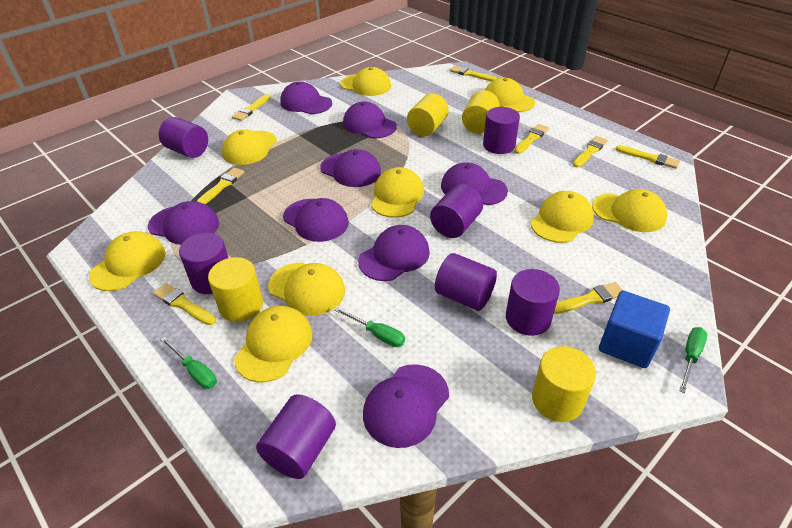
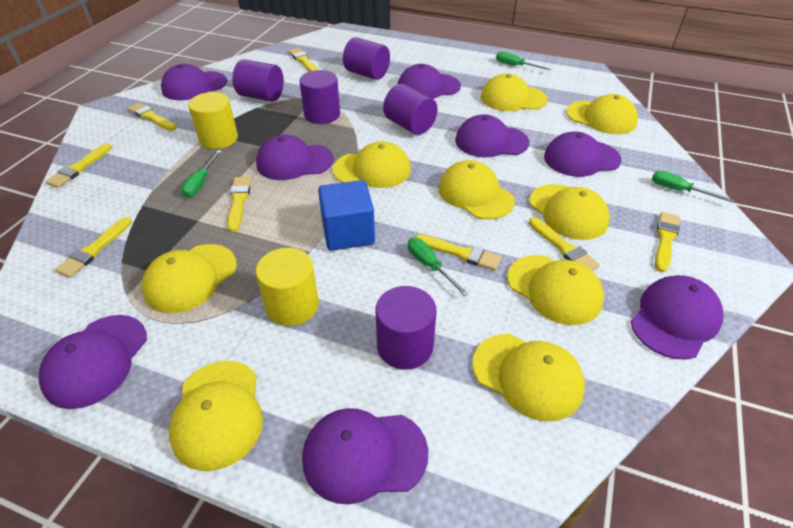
green screwdriver: [161,337,217,389] [334,307,405,347] [679,327,707,393] = 3 -> [181,150,222,198] [408,238,469,296] [496,51,552,70] [652,171,734,203] = 4
purple cylinder: [159,117,208,158] [179,233,228,294] [256,394,336,479] [430,184,483,238] [435,253,497,311] [483,107,520,154] [506,269,560,336] = 7 -> [232,59,284,102] [300,70,340,124] [343,37,390,80] [376,286,437,370] [383,84,438,135] = 5
yellow cylinder: [208,257,263,322] [407,93,449,136] [462,90,500,134] [532,346,596,422] = 4 -> [188,92,238,149] [256,248,319,326] = 2

